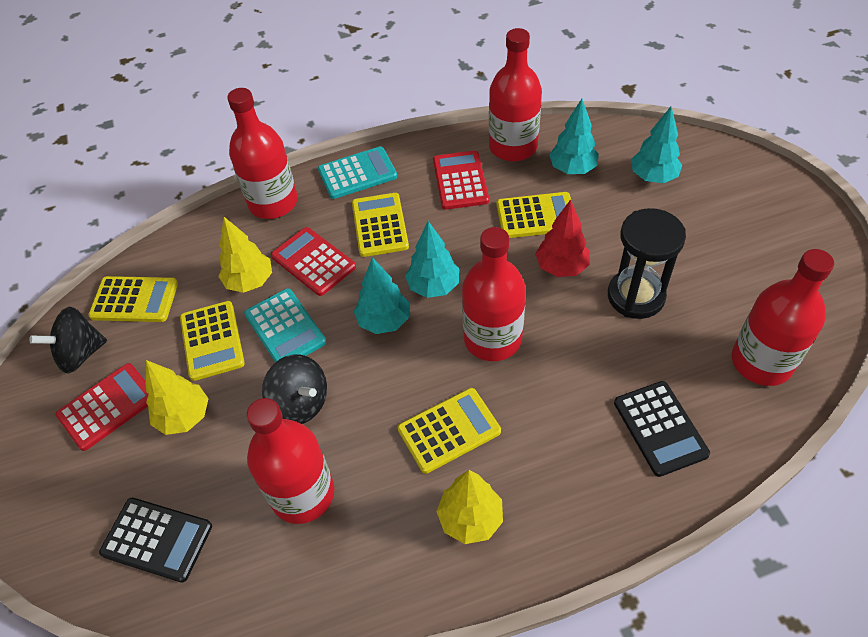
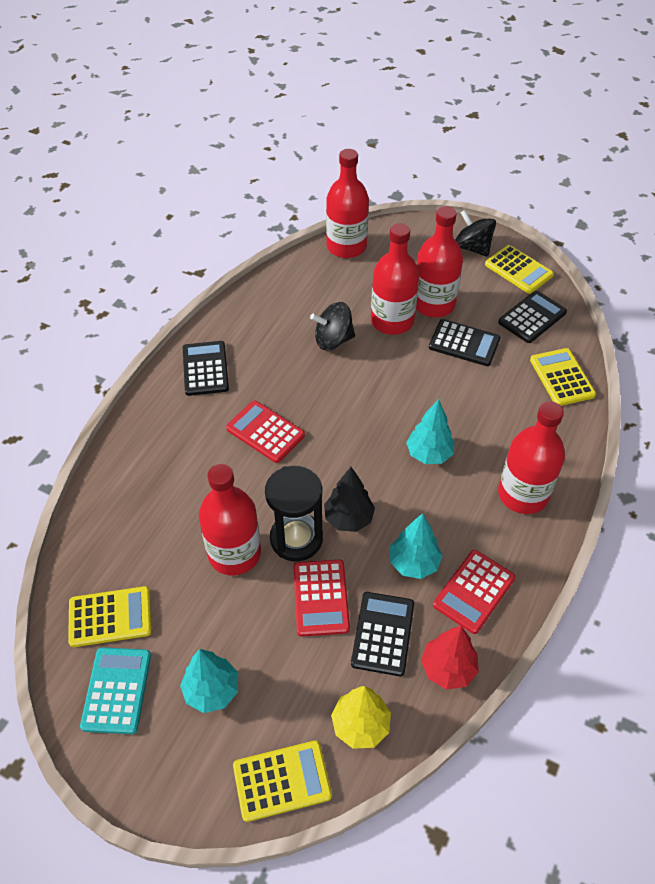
black calculator: [99,498,212,583] [614,381,710,477] = 2 -> [183,341,229,396] [351,592,414,676] [429,319,501,366] [498,291,567,343] = 4
black tree: none = 0 -> [324,467,375,532] = 1
turquoise calculator: [244,288,326,363] [318,147,397,199] = 2 -> [80,647,151,734] = 1
turquoise tree: [354,257,409,334] [405,221,459,298] [549,99,599,174] [631,106,682,183] = 4 -> [180,649,238,713] [390,513,443,579] [406,399,454,464] = 3
yellow calculator: [88,276,178,322] [180,301,245,381] [352,193,409,257] [397,388,501,474] [496,192,571,238] = 5 -> [68,586,152,647] [233,740,332,822] [485,245,554,294] [530,348,596,406] = 4
yellow tree: [145,360,208,435] [218,217,272,293] [436,470,503,544] = 3 -> [331,686,391,749] = 1

